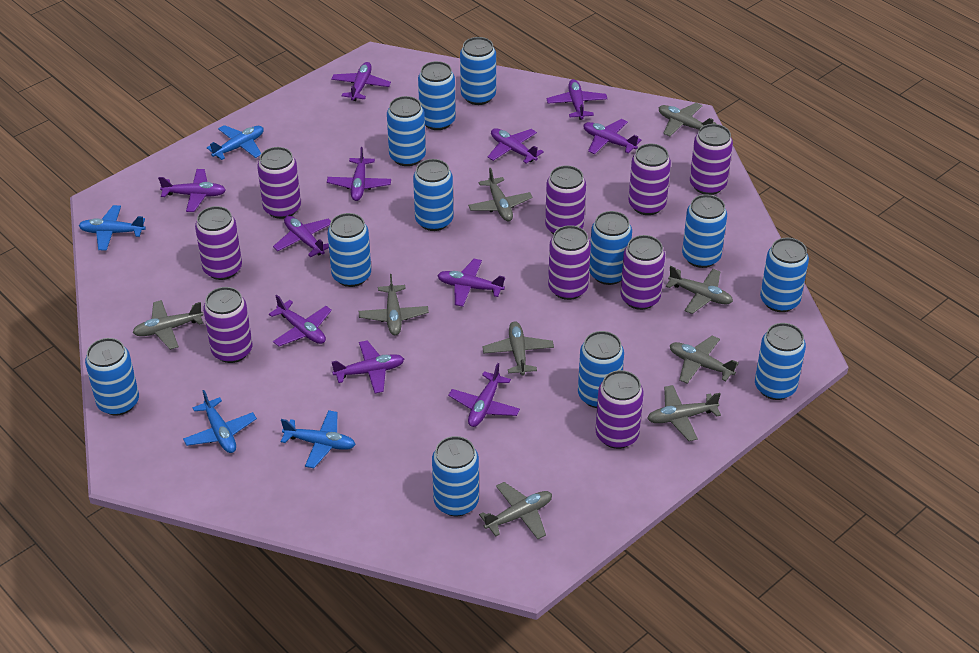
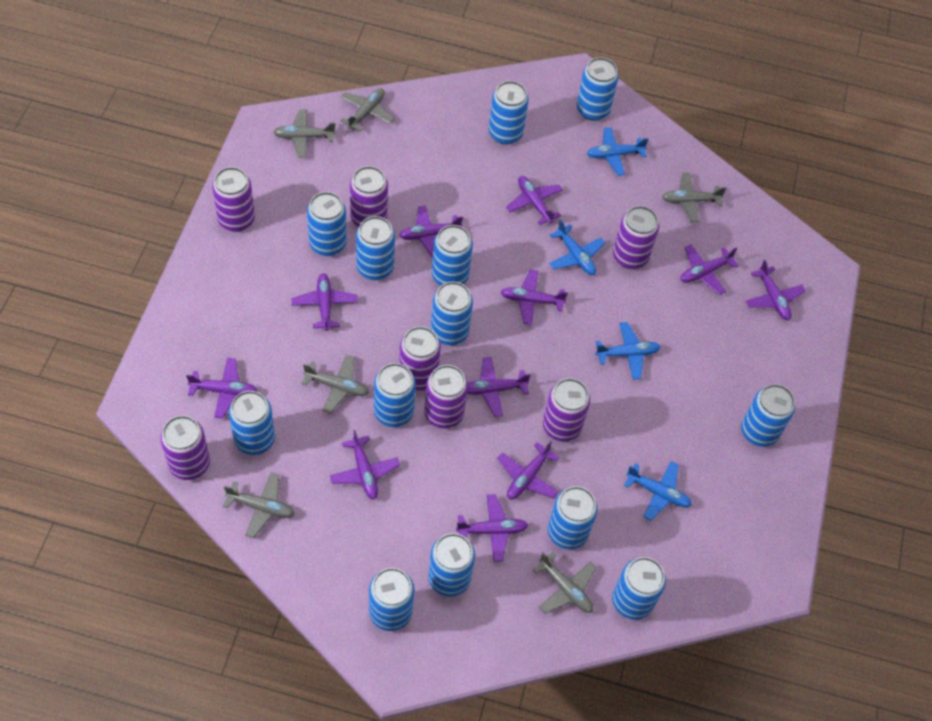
blue can: [85,338,139,416] [328,213,371,287] [387,96,426,166] [413,159,454,231] [418,61,456,130] [432,436,479,516] [460,37,496,105] [578,331,624,408] [589,211,632,285] [682,194,727,268] [755,323,806,400] [760,238,809,312] = 12 -> [229,391,275,455] [307,192,347,256] [356,216,395,280] [369,568,414,631] [374,363,416,427] [428,533,475,597] [431,282,473,345] [432,225,473,286] [489,81,528,145] [548,486,598,549] [577,57,619,121] [612,557,666,620] [741,384,795,447] = 13
grey plane: [132,300,203,350] [359,274,429,335] [468,168,532,221] [479,482,552,539] [482,321,554,376] [647,385,721,441] [659,102,716,136] [666,266,733,314] [670,336,739,384] = 9 -> [223,473,295,538] [273,109,336,158] [302,355,369,414] [340,88,394,132] [532,552,596,614] [662,173,727,223] = 6
purple can: [195,206,242,280] [203,287,252,363] [257,147,301,219] [545,165,586,235] [548,225,591,300] [596,370,644,449] [620,235,665,310] [629,144,671,215] [690,124,733,195] = 9 -> [160,416,210,480] [212,167,255,232] [350,166,388,227] [399,326,441,390] [424,365,468,429] [543,378,590,442] [613,206,659,269] = 7

